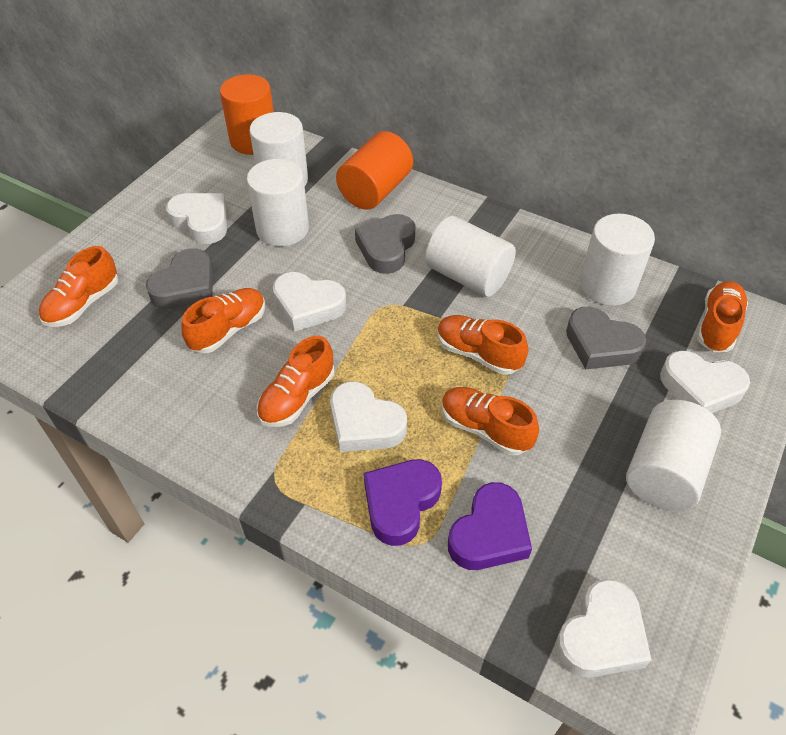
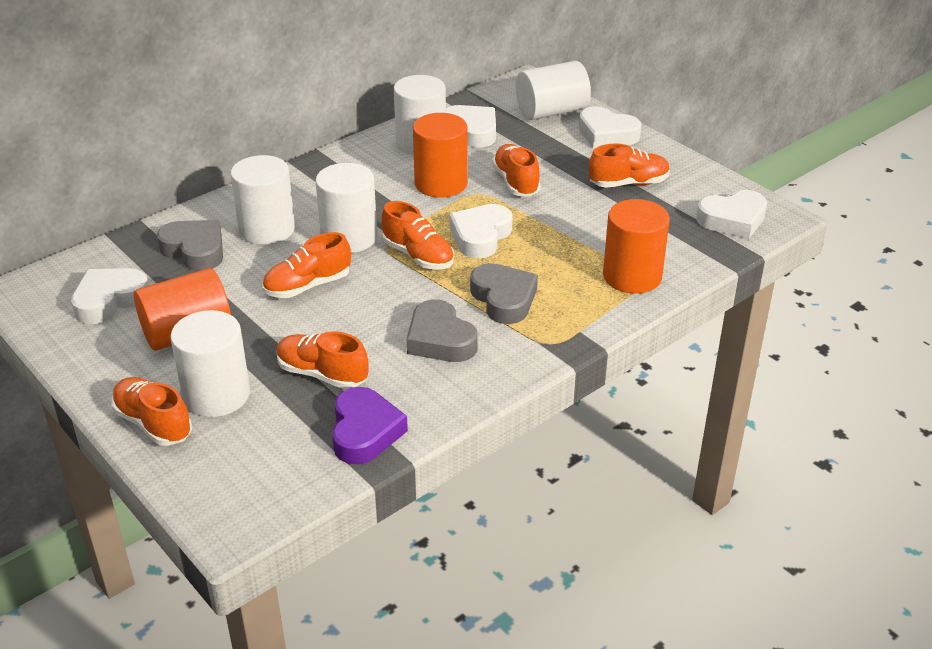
orange cylinder: [220,74,274,155] [336,131,413,210] = 2 -> [134,268,231,351] [413,113,468,197] [603,199,670,294] = 3
purple heart: [364,459,442,546] [448,482,532,570] = 2 -> [332,387,408,464] = 1

